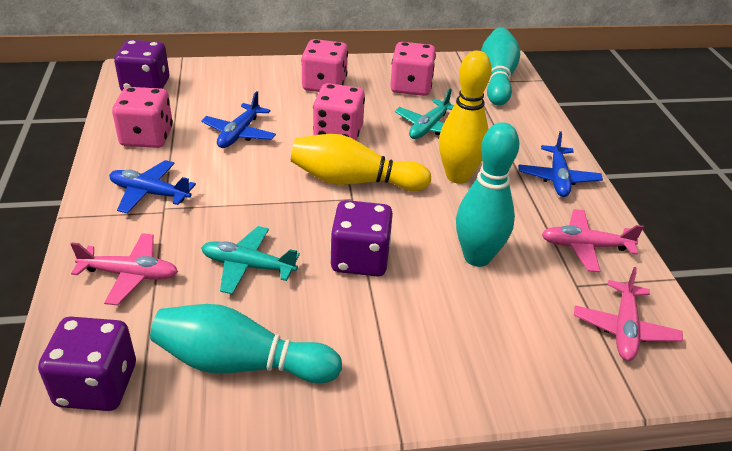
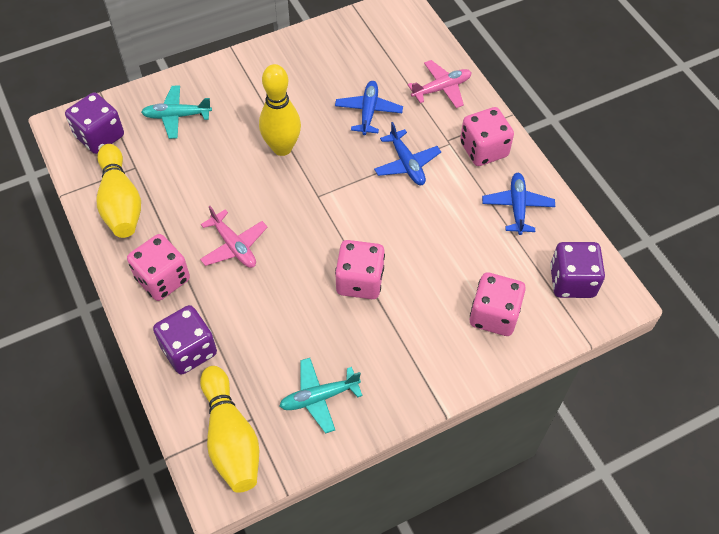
pink plane: [71,233,178,305] [542,209,644,272] [574,267,683,361] = 3 -> [200,206,267,268] [408,60,472,108] = 2
turquoise bowling pin: [150,304,342,384] [456,122,519,267] [481,27,520,106] = 3 -> none = 0
yellow bowling pin: [291,134,431,191] [439,51,492,184] = 2 -> [96,144,141,238] [200,366,259,493] [259,64,301,156] = 3

